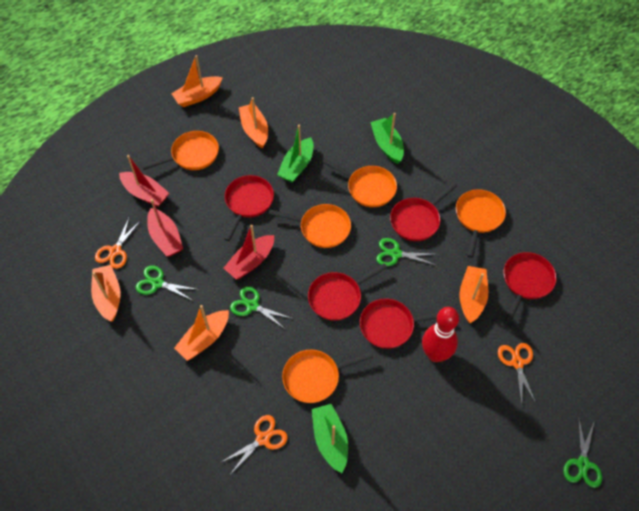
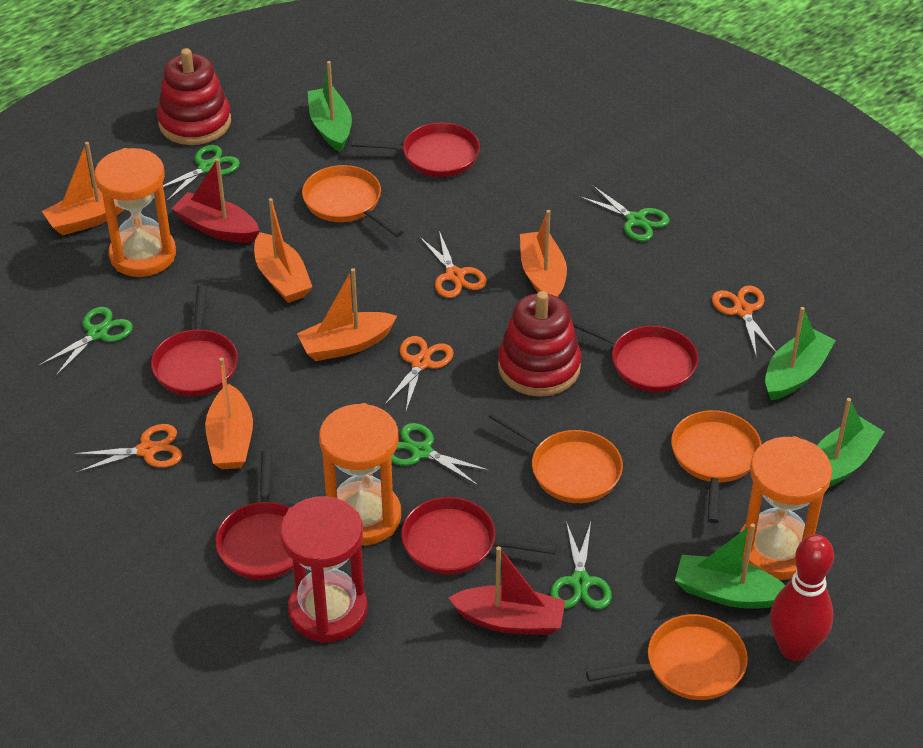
green boat: [277,125,313,183] [312,404,348,473] [370,113,404,164] = 3 -> [308,61,352,152] [675,523,785,608] [765,307,836,400] [817,398,885,487] = 4
green scissors: [136,266,199,301] [230,286,293,329] [376,238,435,266] [563,417,602,488] = 4 -> [39,307,133,377] [163,145,240,201] [391,423,491,485] [550,521,612,609] [579,185,670,241] = 5
orange hourglass: none = 0 -> [95,148,176,277] [319,403,401,545] [740,436,832,580] = 3
orange pan: [142,131,219,170] [268,204,351,248] [282,350,373,403] [322,159,397,207] [456,190,506,258] = 5 -> [302,165,403,237] [489,410,623,503] [586,614,748,700] [671,410,762,523] = 4
orange scissors: [95,218,141,269] [220,415,288,473] [498,343,537,405] = 3 -> [73,424,182,473] [384,336,454,411] [420,231,487,298] [712,285,776,358] = 4
red boat: [119,155,170,207] [147,199,183,257] [224,224,274,279] = 3 -> [171,158,260,243] [448,546,565,635] = 2
red hourglass: none = 0 -> [280,496,367,643] = 1
red stacking toy: none = 0 -> [157,48,231,145] [498,291,581,397] = 2

